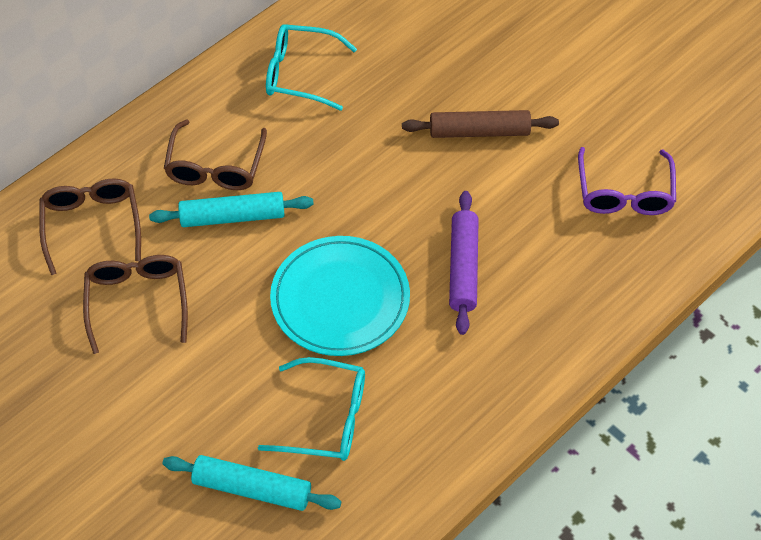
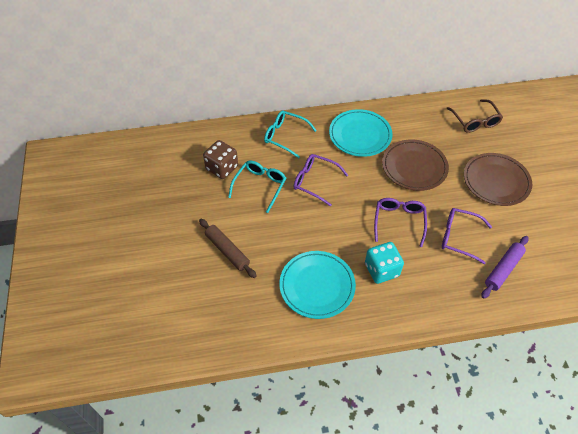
brown dice: none = 0 -> [203,140,238,179] = 1
brown glasses: [39,178,141,275] [83,255,188,354] [164,119,267,190] = 3 -> [446,99,503,133] = 1
brown plate: none = 0 -> [382,139,449,191] [464,153,532,206] = 2
purple glasses: [578,147,676,215] = 1 -> [293,154,348,206] [374,198,427,247] [442,208,492,264] = 3
turquoise dice: none = 0 -> [365,242,404,284] = 1
turquoise plate: [270,236,410,356] = 1 -> [279,251,356,319] [329,109,393,157] = 2
turquoise rolling pin: [149,192,314,227] [162,455,341,511] = 2 -> none = 0

